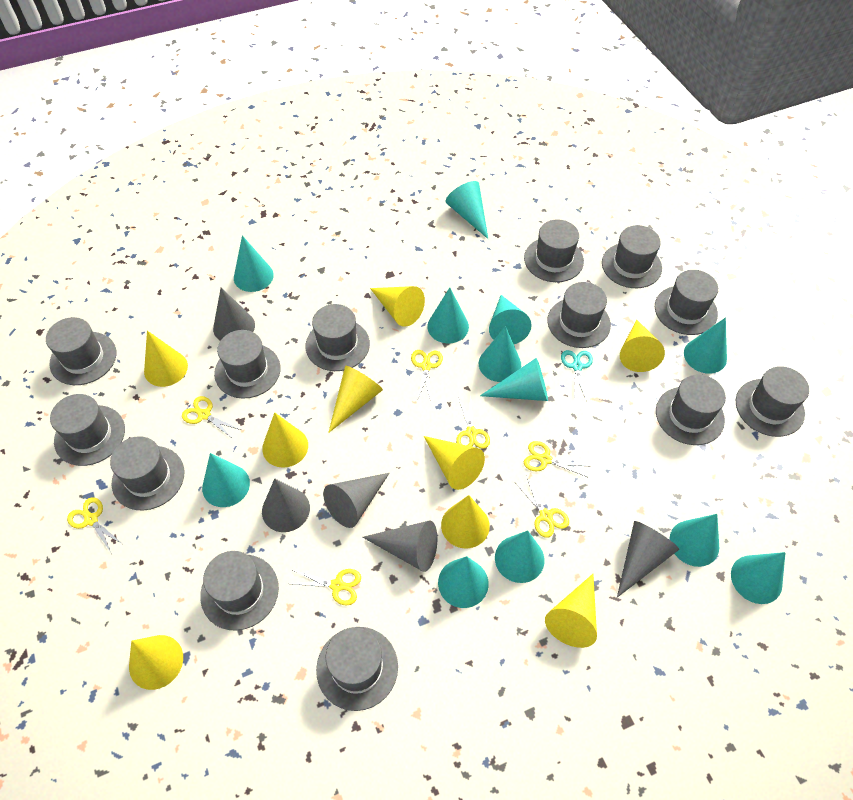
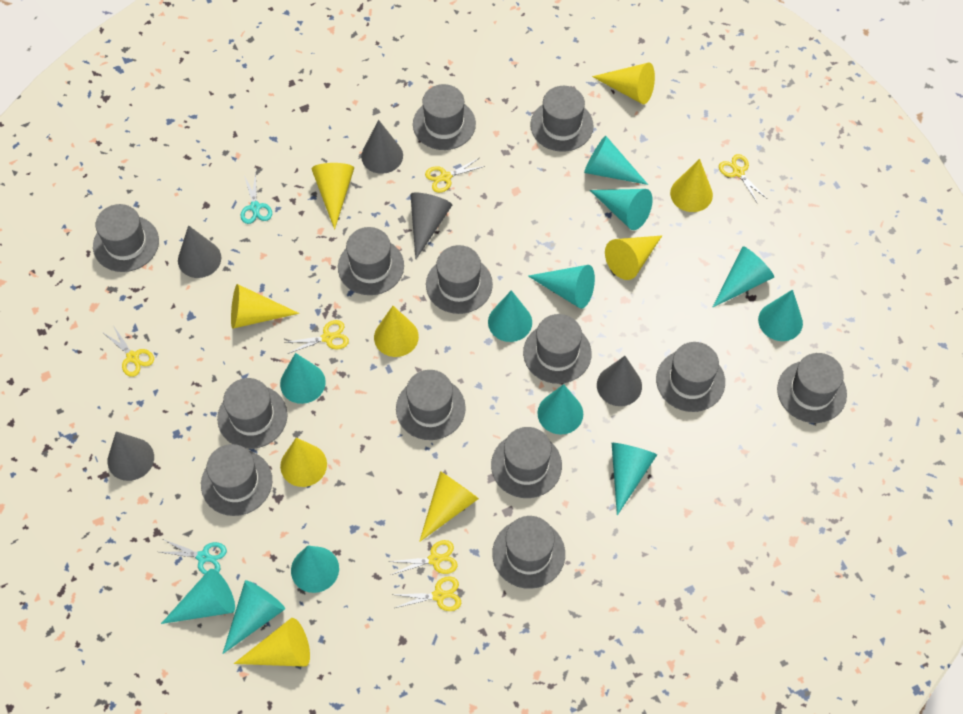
turquoise scissors: [561,350,593,402] = 1 -> [160,539,227,575] [241,173,272,224] = 2
yellow scissors: [67,497,124,554] [182,396,241,439] [291,569,361,606] [411,350,443,398] [456,397,490,449] [516,476,569,538] [524,441,588,477] = 7 -> [104,325,154,377] [284,320,349,354] [388,540,458,575] [392,576,461,611] [425,158,485,193] [719,154,766,204] = 6

